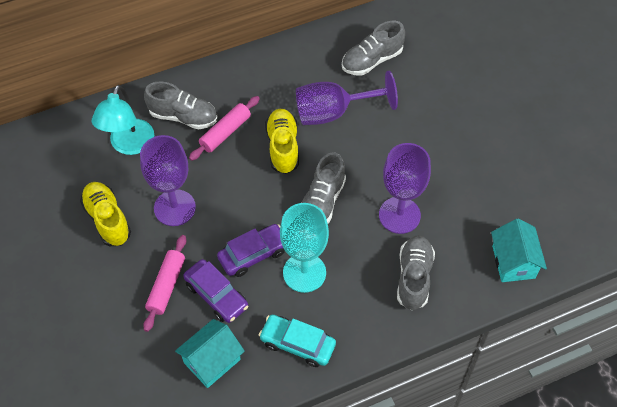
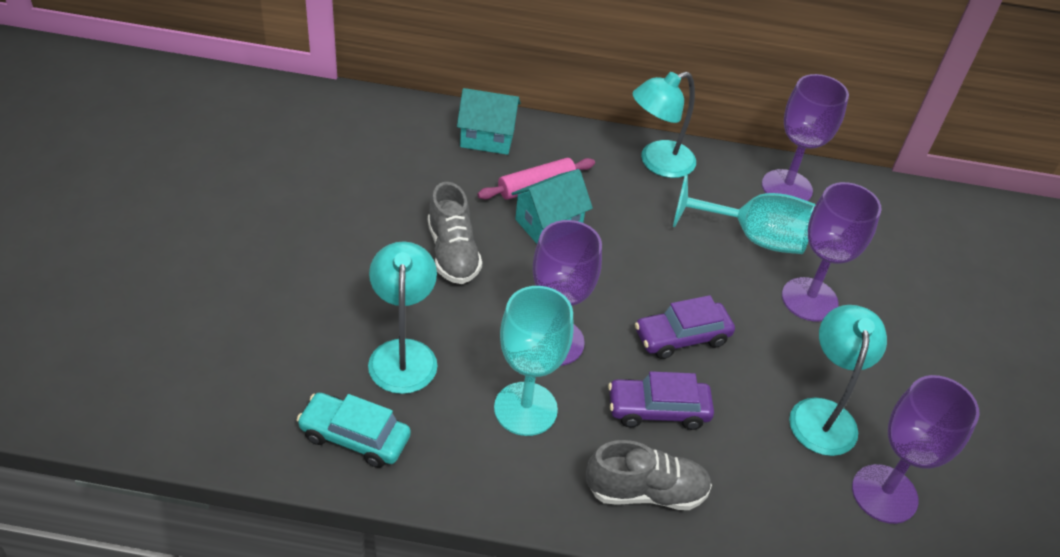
grey shoe: [144,82,217,129] [302,152,346,224] [342,21,405,75] [397,235,435,310] = 4 -> [428,182,482,284] [586,440,712,510] = 2
pink rolling pin: [143,235,186,332] [189,96,260,161] = 2 -> [477,158,595,200] = 1
purple goblet: [140,135,196,226] [296,71,398,125] [379,143,431,234] = 3 -> [533,220,602,366] [762,74,849,201] [782,182,882,321] [852,375,980,524] = 4
turquoise goblet: [280,203,329,293] = 1 -> [494,286,574,436] [673,174,815,254] = 2
turquoise lamp: [92,85,154,155] = 1 -> [368,241,438,394] [632,72,696,178] [789,305,887,456] = 3
yellow shoe: [80,182,131,246] [265,109,299,174] = 2 -> none = 0

